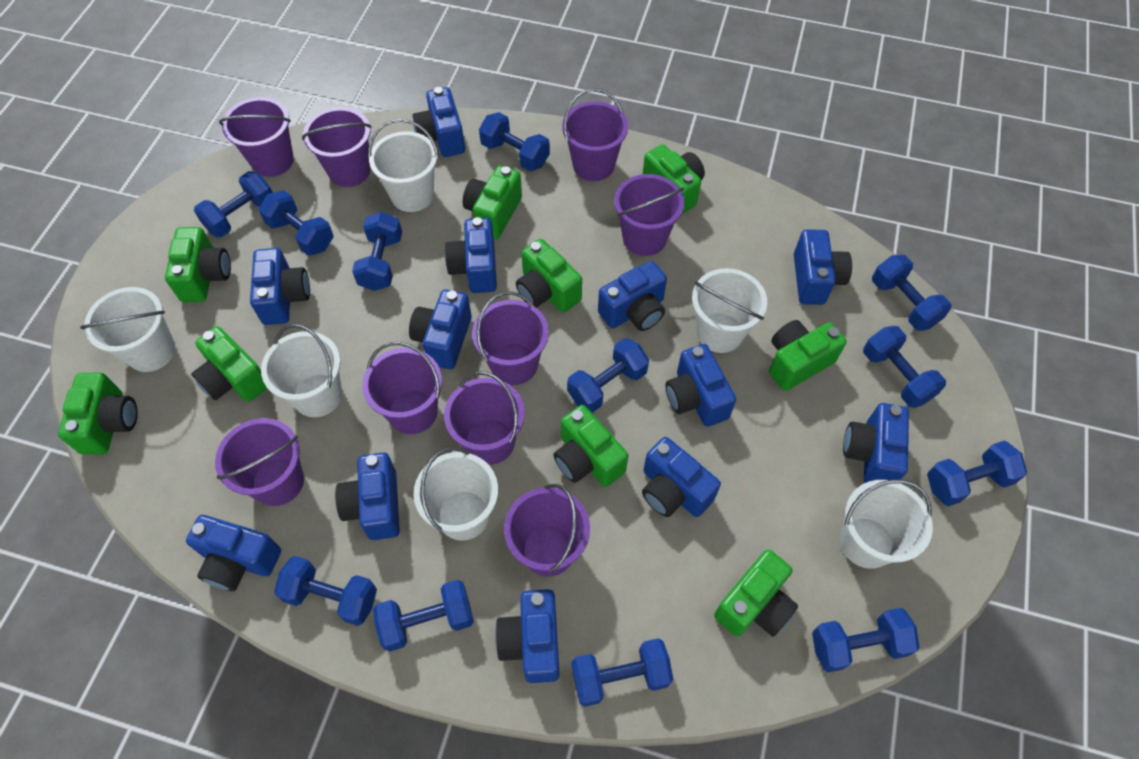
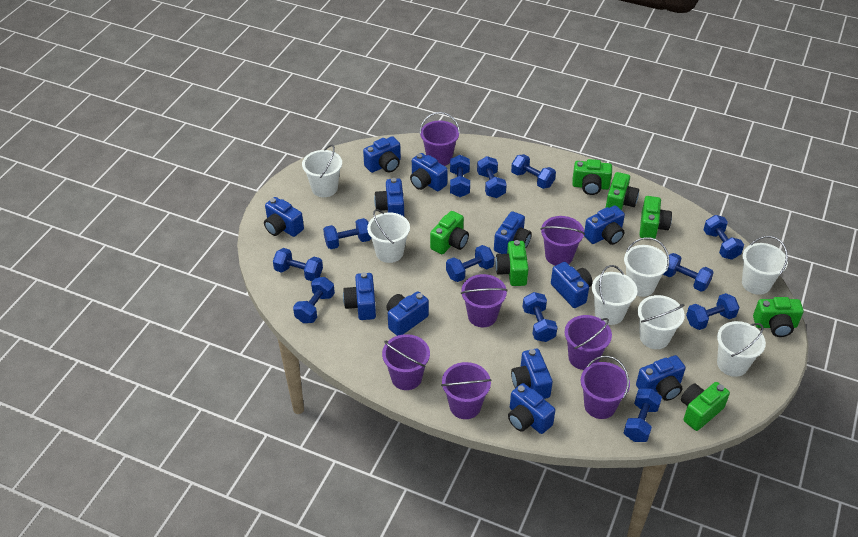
green camera: [58,373,138,455] [165,227,231,302] [191,326,267,402] [463,166,522,239] [516,239,582,313] [553,405,628,487] [643,144,705,214] [714,549,798,637] [769,320,847,391] = 9 -> [430,211,469,254] [495,240,529,286] [572,159,612,195] [606,172,639,210] [639,196,672,239] [681,382,730,431] [753,297,804,337] = 7
purple bucket: [215,418,304,506] [219,97,294,177] [302,107,372,187] [362,342,442,434] [444,371,525,465] [472,292,549,385] [504,484,590,577] [562,88,628,181] [614,174,684,256] = 9 -> [382,334,430,390] [420,112,460,166] [441,362,492,419] [461,274,507,327] [540,216,585,266] [565,315,612,370] [581,356,630,419] = 7
white bucket: [80,287,175,372] [261,324,342,417] [368,119,439,212] [414,447,498,541] [692,268,767,353] [840,479,933,569] = 6 -> [302,144,342,197] [367,209,410,263] [592,265,637,325] [624,237,669,297] [638,295,685,349] [717,321,766,377] [742,236,788,295] = 7

